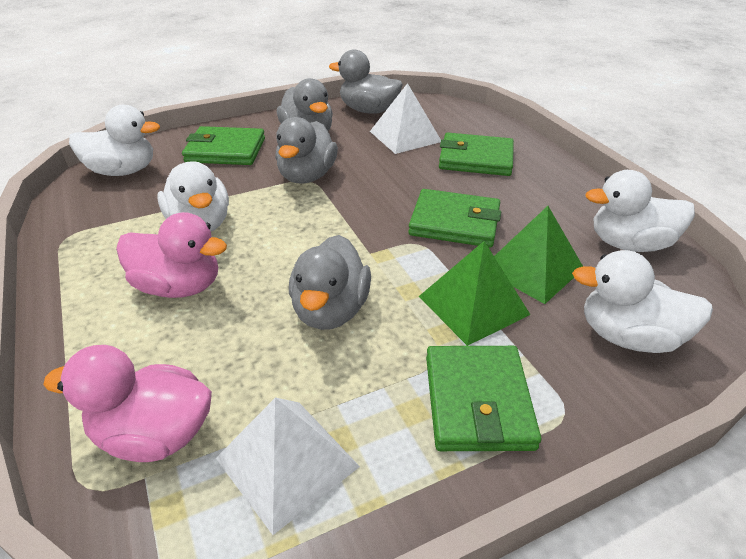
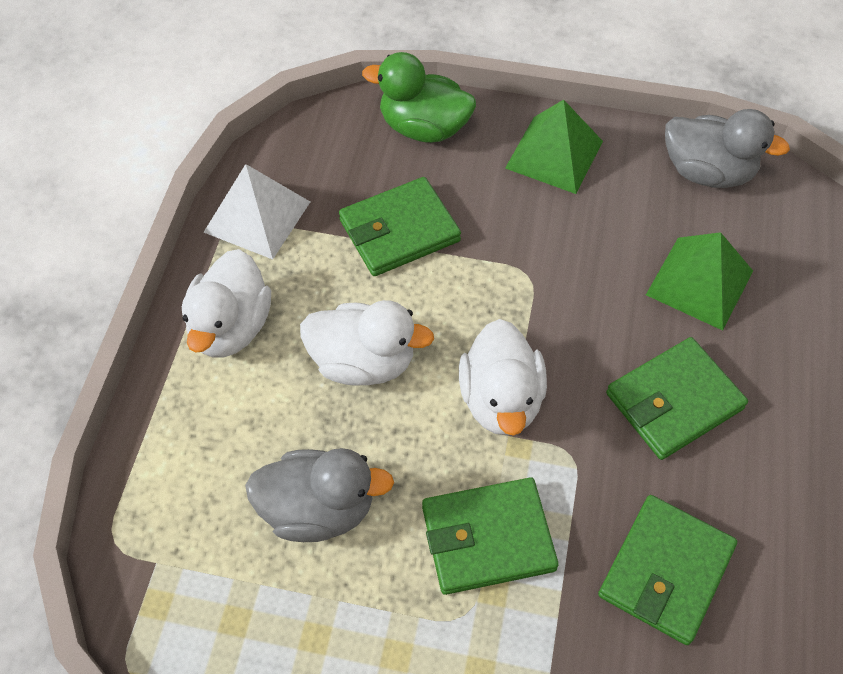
green duck: none = 0 -> [362,52,476,143] = 1
grey duck: [275,117,338,183] [277,78,333,131] [289,235,371,330] [329,49,403,114] = 4 -> [245,448,394,542] [665,109,790,188] = 2
pink duck: [43,345,212,462] [116,212,227,298] = 2 -> none = 0
white duck: [69,105,160,176] [157,161,229,231] [572,250,713,353] [585,170,695,252] = 4 -> [182,249,271,357] [300,300,434,386] [459,319,547,436] = 3
white pyramid: [216,397,360,535] [370,83,441,154] = 2 -> [204,164,310,259] = 1

